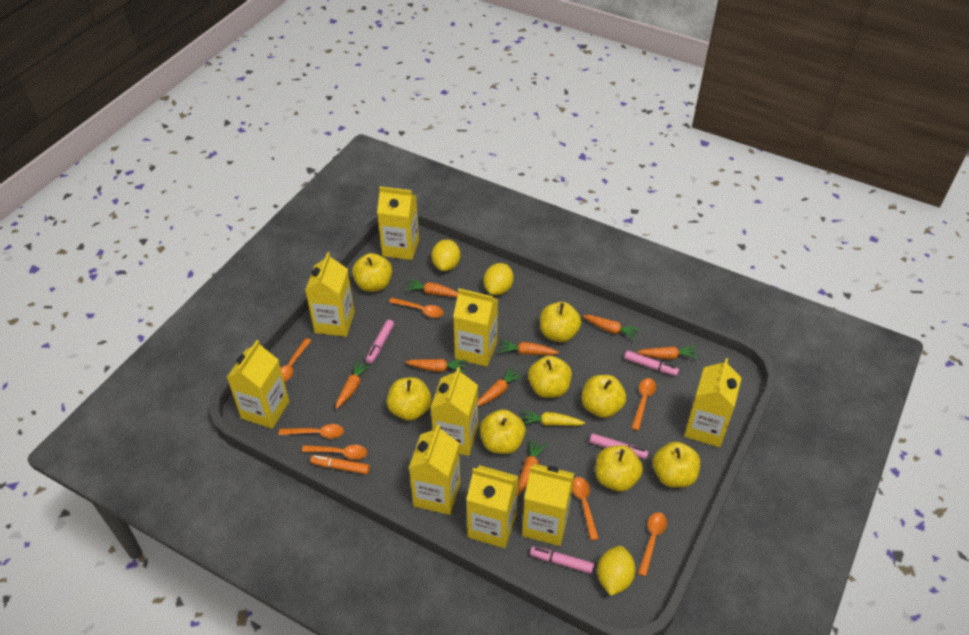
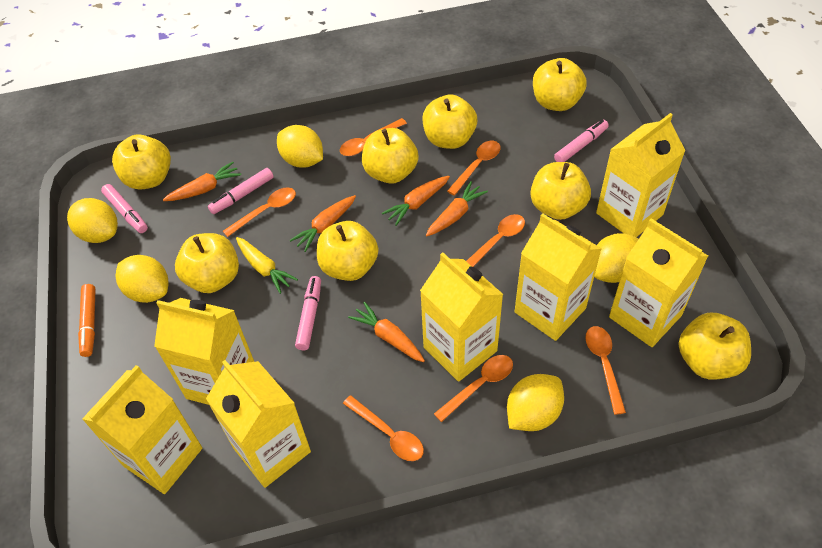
orange carrot: [335,360,371,409] [405,279,458,297] [406,359,467,373] [478,366,523,407] [499,340,559,355] [518,439,547,495] [583,315,641,340] [637,345,698,359] = 8 -> [163,162,241,201] [289,195,356,252] [348,302,425,362] [382,176,450,226] [426,181,488,237] = 5
yellow carton: [227,340,289,429] [305,252,355,337] [377,186,419,260] [409,425,460,515] [431,367,478,456] [453,288,498,367] [466,465,519,548] [522,464,574,546] [684,358,742,447] = 9 -> [82,365,202,494] [154,298,254,405] [206,360,311,488] [420,253,503,382] [514,213,602,341] [596,113,685,237] [609,219,708,347] = 7
yellow lemon: [431,239,460,271] [484,263,514,295] [597,546,636,596] = 3 -> [67,198,118,243] [116,255,168,303] [277,125,323,168] [507,374,564,431] [594,233,639,283] = 5

